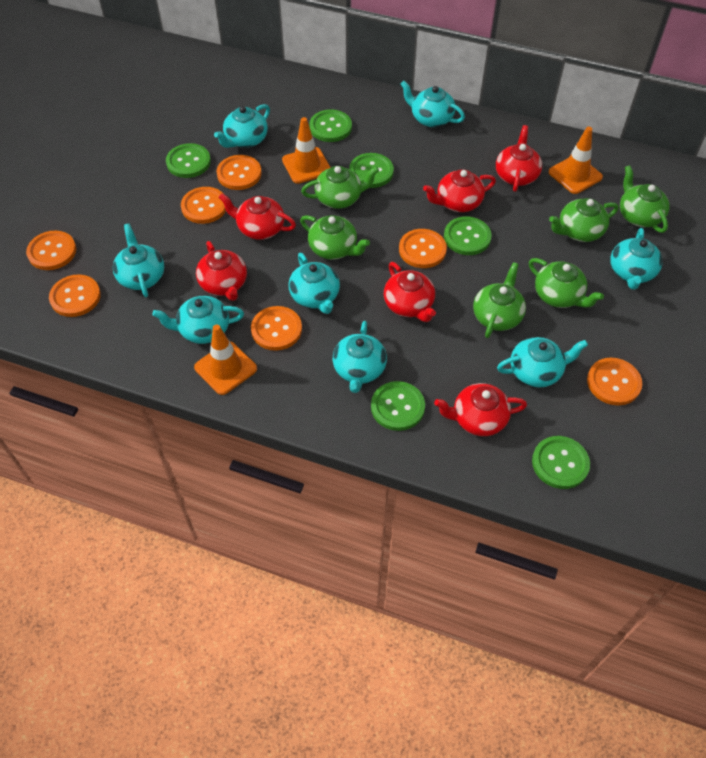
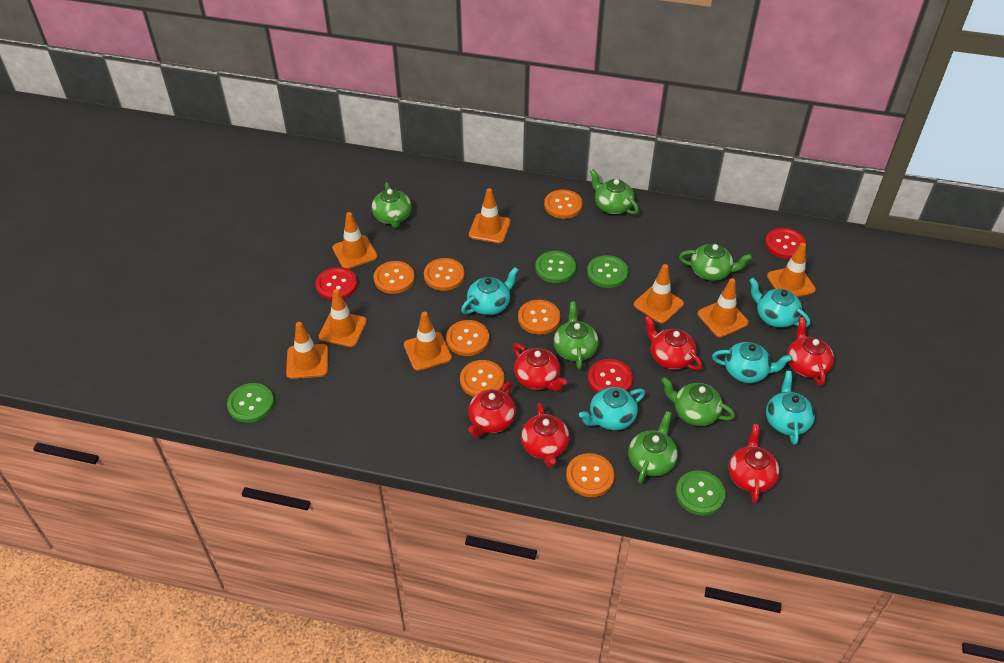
green button: [166,143,211,178] [309,109,352,142] [349,153,394,188] [371,381,425,431] [444,216,492,255] [532,436,590,489] = 6 -> [227,383,274,423] [535,251,576,283] [587,255,628,288] [676,470,726,515] = 4
orange traffic cone: [194,325,257,395] [282,117,331,184] [549,127,603,194] = 3 -> [286,322,328,379] [319,289,367,347] [332,212,378,269] [404,311,452,371] [469,188,511,243] [634,264,684,323] [698,278,749,337] [767,243,816,297] = 8
red button: none = 0 -> [315,267,357,300] [588,359,633,393] [765,228,806,259] = 3
turquoise teapot: [113,223,164,297] [152,296,244,344] [214,104,270,148] [289,253,340,314] [333,321,387,393] [400,80,465,127] [497,337,588,387] [610,228,663,290] = 8 -> [461,267,518,315] [579,387,645,430] [712,342,792,383] [749,278,810,328] [766,371,815,445] = 5

